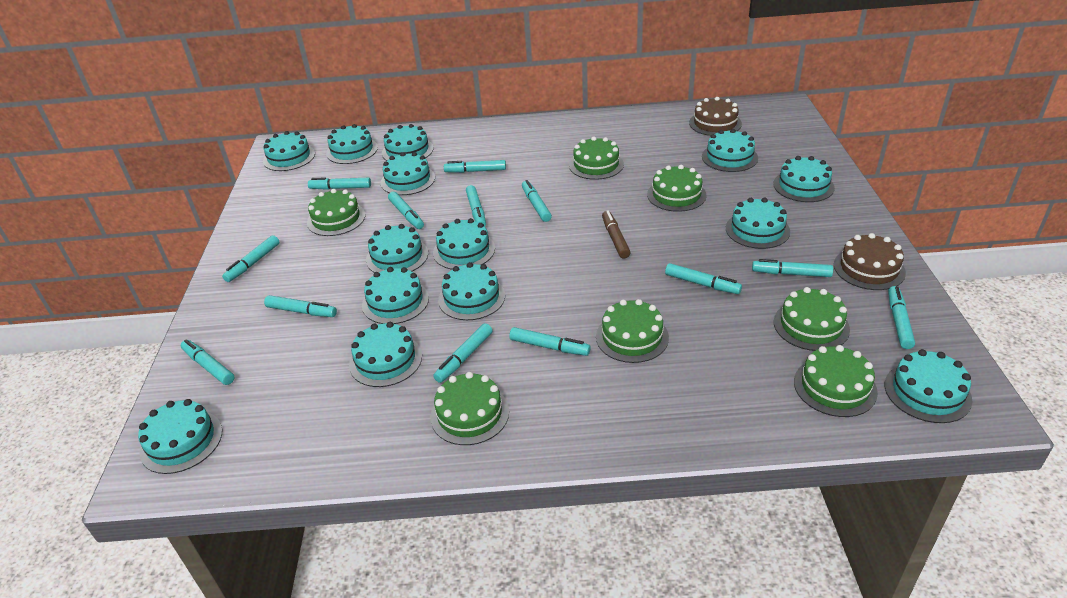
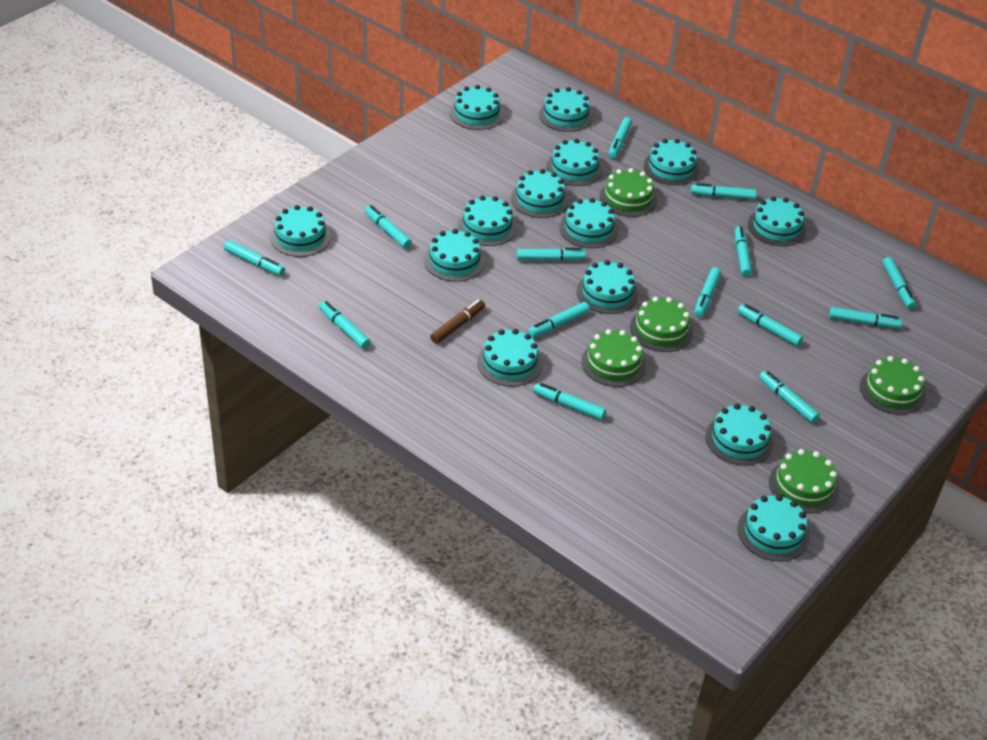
brown cake: [689,97,742,136] [834,233,906,290] = 2 -> none = 0
green cake: [307,189,365,236] [430,372,509,445] [569,136,624,180] [596,299,669,363] [647,165,706,212] [774,287,850,351] [794,345,878,417] = 7 -> [581,329,646,387] [600,168,657,217] [630,297,693,352] [769,449,839,513] [860,356,926,415] = 5
turquoise marker: [181,340,235,385] [222,235,280,282] [264,295,337,317] [308,177,371,190] [388,192,424,229] [433,323,493,383] [444,160,506,173] [466,185,486,226] [509,327,591,356] [522,180,552,222] [665,263,742,294] [752,259,833,277] [888,286,915,349] = 13 -> [224,240,285,276] [319,301,370,349] [365,205,412,248] [517,248,586,261] [528,302,590,338] [533,383,606,420] [608,117,632,158] [691,183,757,200] [694,267,721,317] [735,226,752,277] [737,304,803,346] [759,371,820,423] [829,307,902,328] [883,257,916,309] = 14

